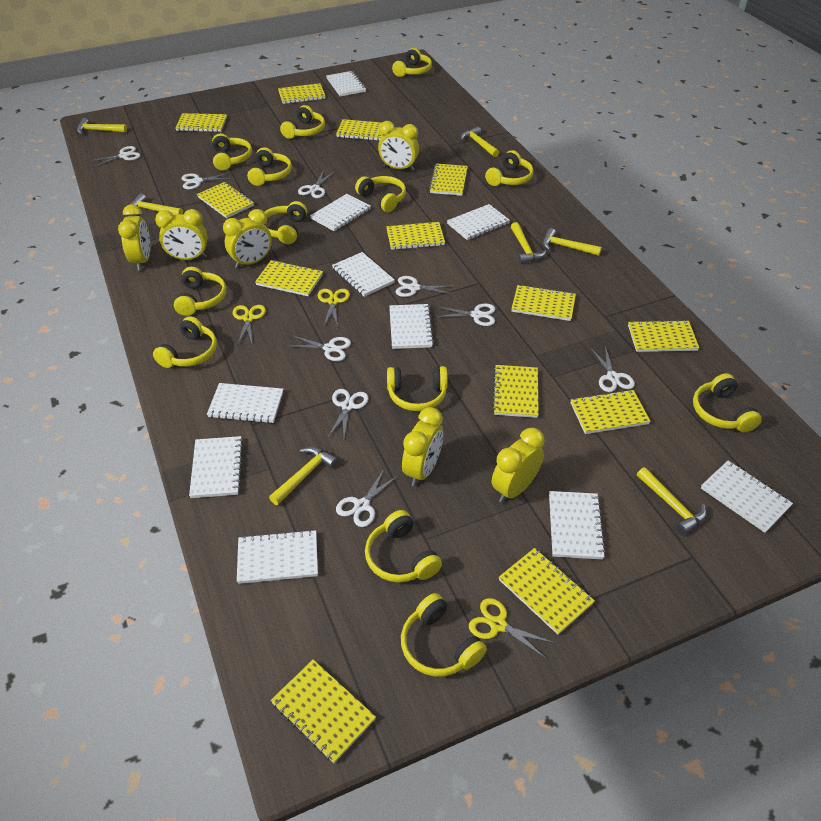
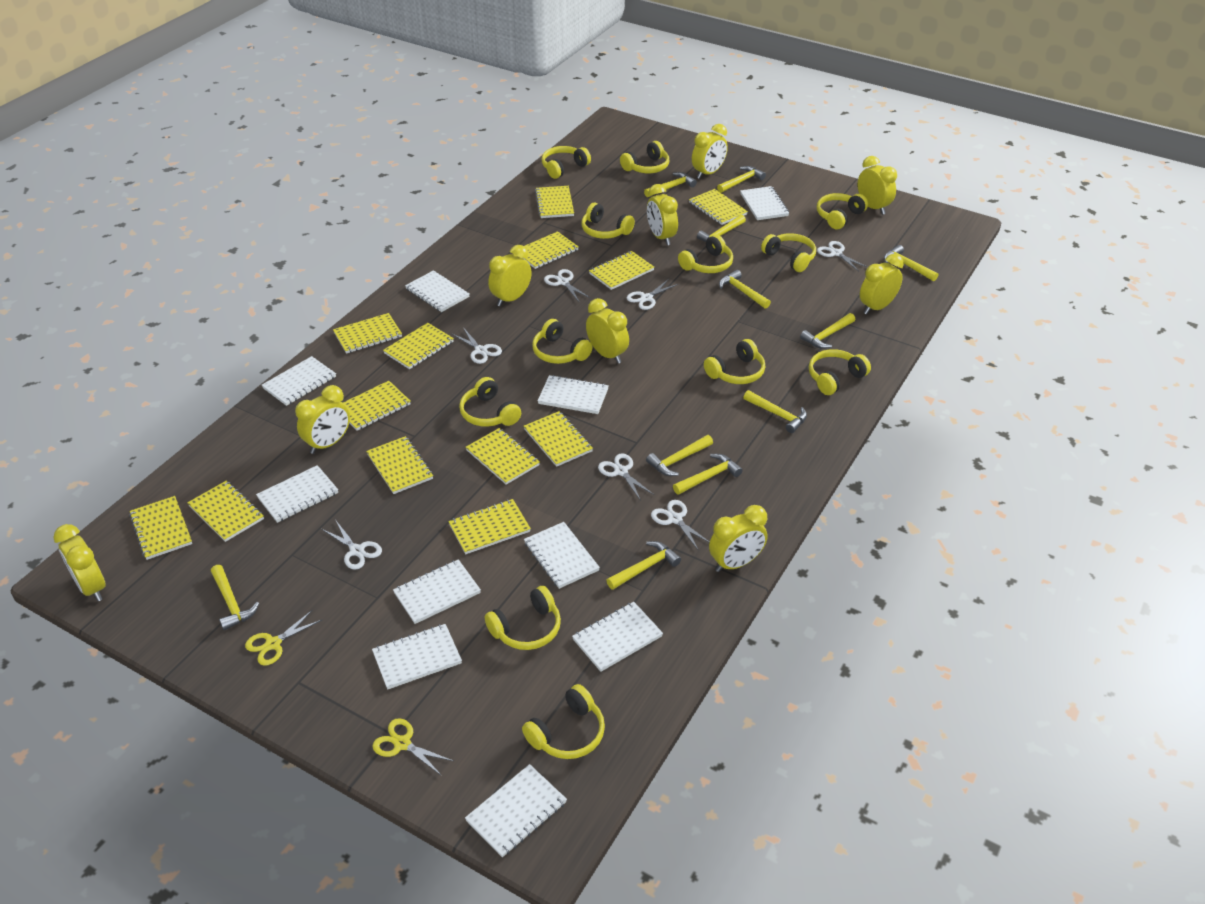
white scissors: [90,146,140,167] [181,172,232,189] [288,336,351,361] [298,172,334,198] [328,389,369,438] [336,469,399,527] [396,276,452,297] [436,304,495,326] [591,346,635,392] = 9 -> [322,521,382,570] [452,329,502,364] [544,269,590,302] [598,453,654,501] [627,279,678,310] [651,500,710,551] [817,241,867,271] = 7
yellow clock: [118,204,150,271] [155,209,208,260] [223,209,272,268] [378,121,419,171] [402,407,443,486] [492,428,545,503] = 6 -> [54,524,106,601] [295,385,350,454] [488,245,532,306] [586,298,629,363] [647,184,678,245] [692,124,728,179] [709,505,768,572] [858,156,897,215] [860,254,904,314] = 9
yellow hammer: [77,118,127,134] [131,193,183,215] [269,447,338,505] [460,127,499,157] [511,222,547,263] [543,228,602,256] [637,467,707,535] = 7 -> [211,565,259,631] [606,541,681,590] [644,172,697,197] [646,435,713,476] [673,454,743,495] [697,214,746,244] [717,166,766,193] [719,270,771,309] [743,390,807,433] [800,313,855,349] [884,245,938,281] = 11
yellow headphones: [153,316,217,368] [174,267,226,316] [212,134,252,171] [247,147,292,186] [264,201,307,244] [280,105,325,139] [355,176,406,212] [365,510,442,582] [387,366,448,411] [392,48,432,77] [401,593,487,677] [485,150,534,186] [693,373,762,432] = 13 -> [459,377,521,427] [485,586,561,650] [522,684,605,759] [532,319,592,364] [542,146,591,179] [581,203,635,239] [620,141,669,173] [678,235,733,273] [704,339,765,384] [761,233,816,272] [809,349,871,395] [817,193,868,229] = 12
yellow scissors: [233,305,266,345] [318,289,350,327] [469,598,555,659] = 3 -> [245,610,322,666] [372,718,453,776] = 2

